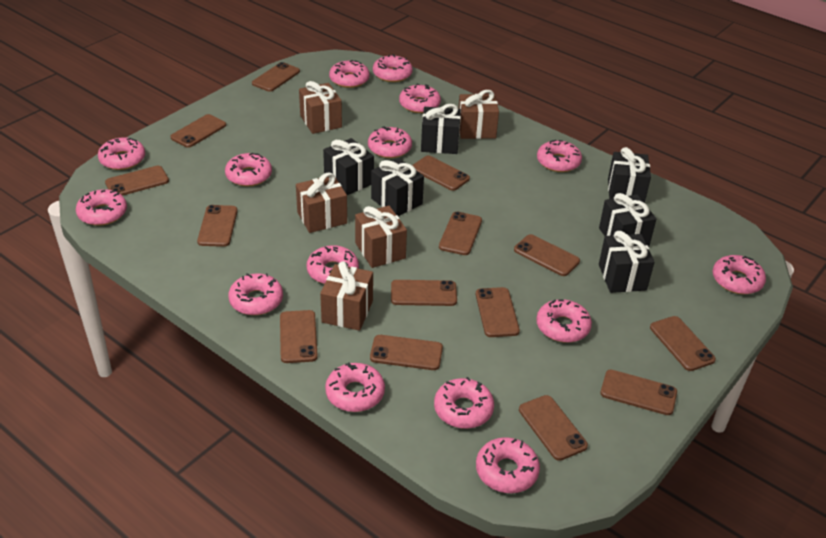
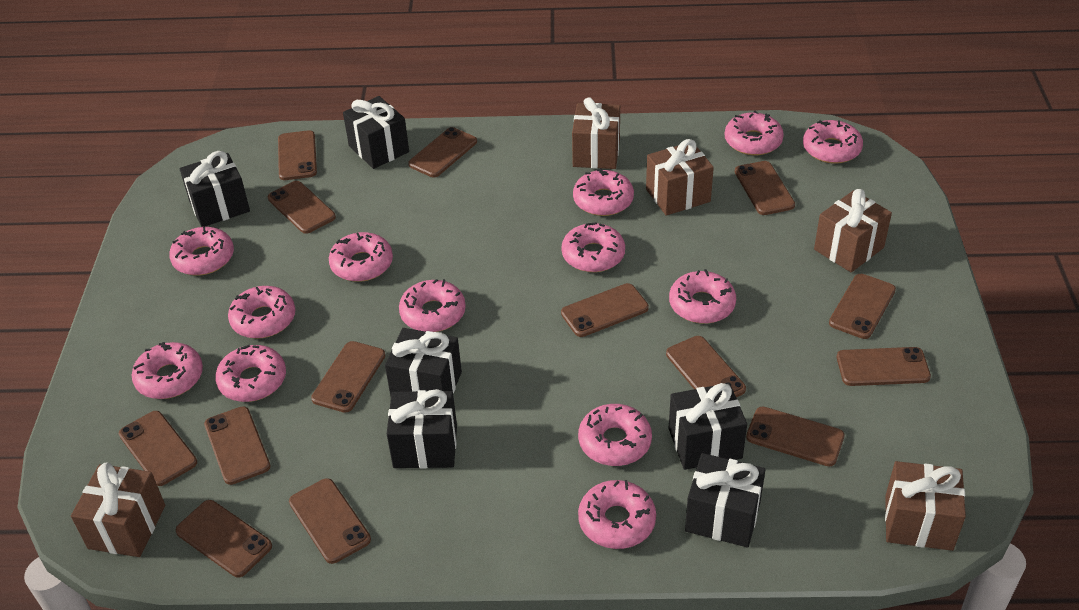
pink donut: [76,189,127,226] [98,137,145,170] [225,153,272,186] [228,273,283,315] [307,245,359,284] [325,363,385,412] [329,60,370,88] [368,126,412,158] [373,54,413,82] [399,83,441,113] [434,377,494,429] [476,437,540,493] [536,299,592,343] [537,140,582,172] [712,255,766,294] = 15 -> [132,342,203,399] [169,227,234,275] [215,345,286,402] [228,286,296,339] [329,232,393,282] [399,279,466,332] [561,222,625,272] [573,169,634,216] [578,404,652,466] [578,480,656,549] [669,269,736,324] [724,111,784,155] [803,120,863,164] = 13

